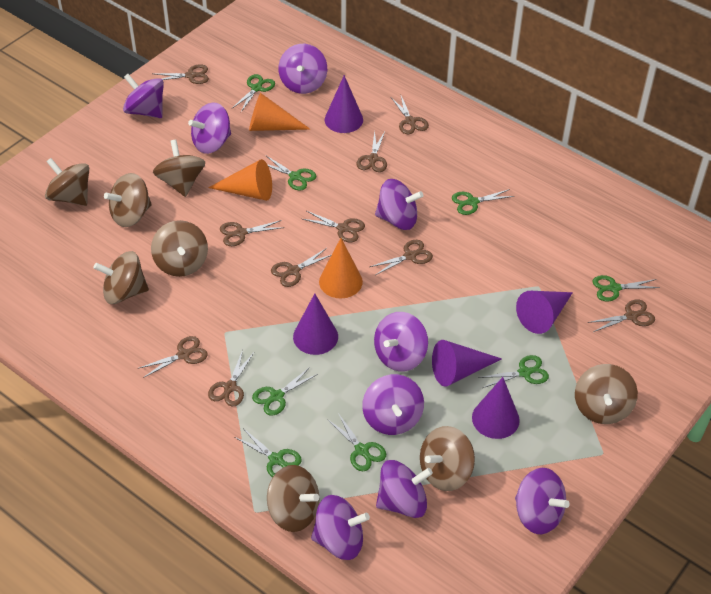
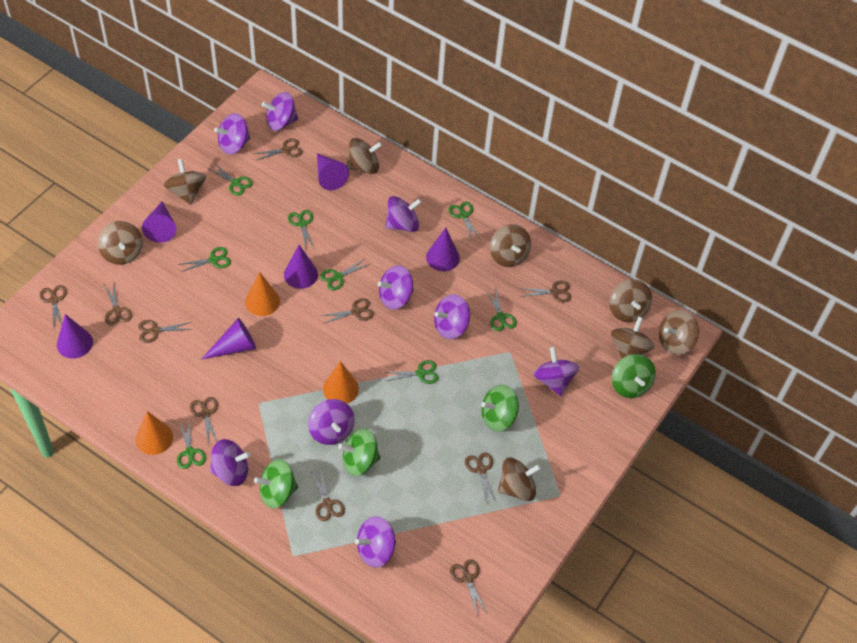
green spinning top: none = 0 -> [254,459,298,509] [338,428,380,476] [481,385,519,432] [612,354,656,398] = 4
purple cone: [293,293,338,355] [324,75,363,133] [432,340,502,387] [472,377,520,439] [516,291,573,334] = 5 -> [57,314,93,359] [142,201,176,243] [201,318,256,360] [284,245,318,289] [317,153,349,190] [426,228,460,271] = 6

